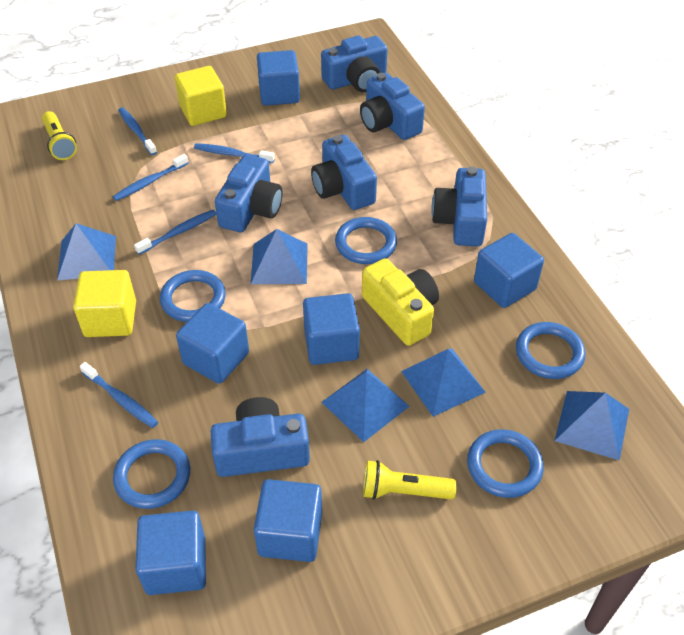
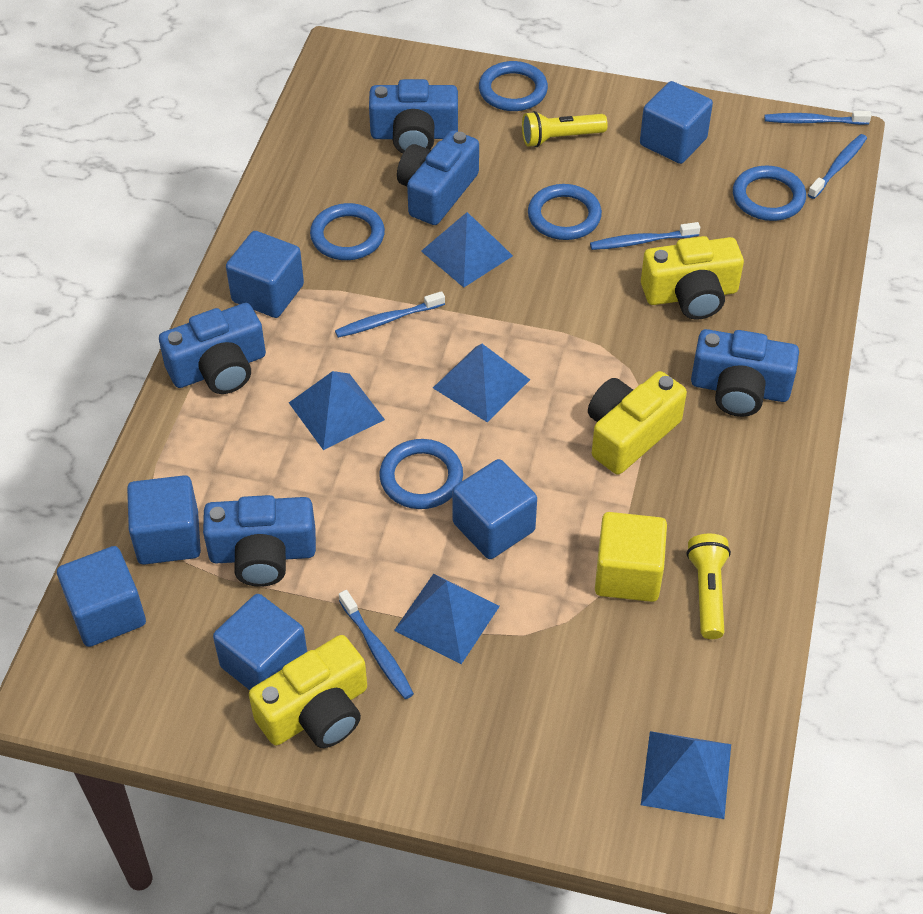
blue camera: [211,397,310,477] [215,154,282,232] [311,135,377,210] [321,36,388,92] [360,72,425,140] [431,167,487,246] = 6 -> [159,303,266,394] [203,495,316,587] [369,79,458,153] [397,130,479,225] [691,329,799,417] = 5
yellow camera: [362,258,439,346] = 1 -> [249,635,367,748] [588,371,687,474] [641,236,744,320] = 3
yellow cube: [73,270,136,337] [175,66,227,126] = 2 -> [595,512,667,602] = 1

